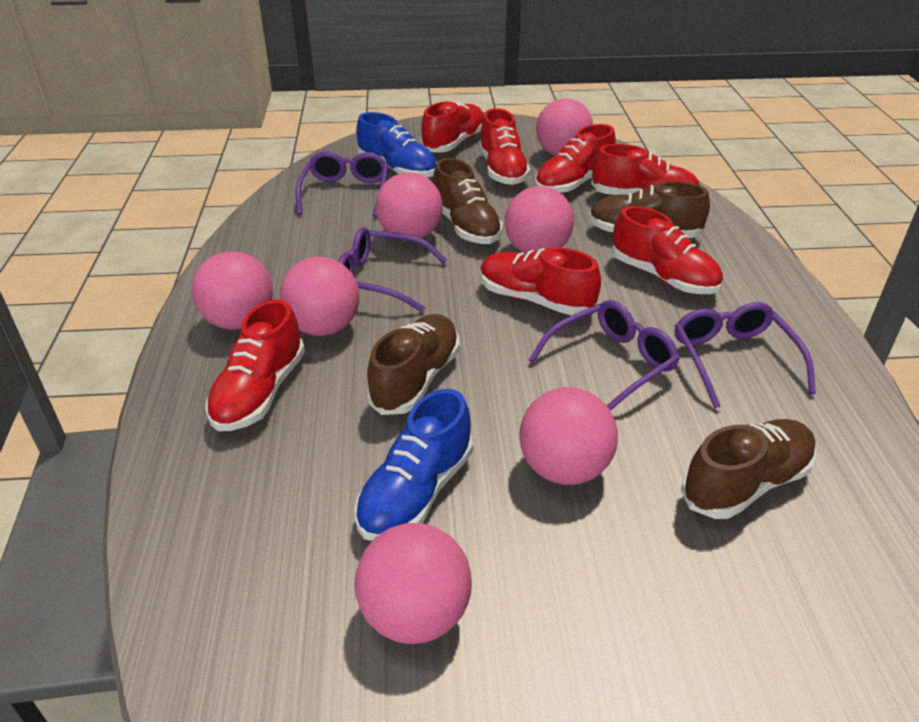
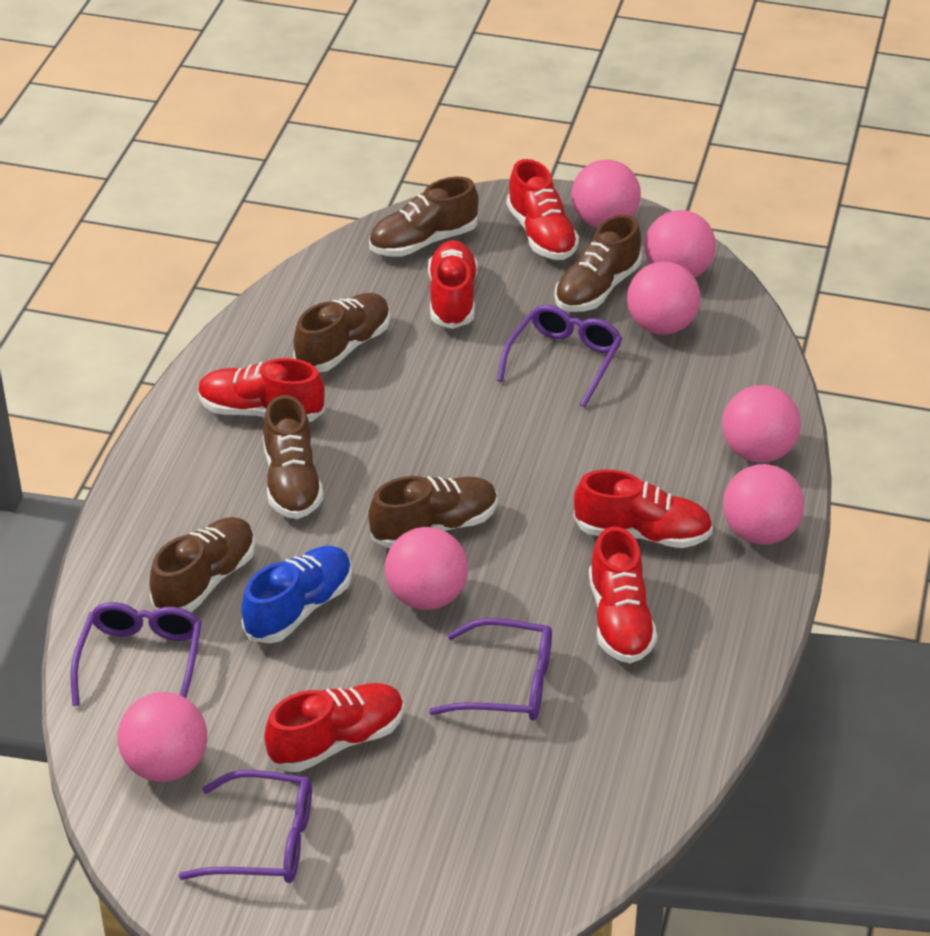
blue shoe: [354,389,473,541] [356,112,437,178] = 2 -> [241,546,352,643] = 1
brown shoe: [366,314,460,415] [433,158,503,244] [589,181,710,238] [681,419,817,519] = 4 -> [149,517,255,612] [263,395,323,519] [293,293,390,372] [368,476,497,548] [369,177,479,257] [555,215,642,312] = 6
red shoe: [205,299,305,431] [421,101,484,153] [479,108,530,185] [480,247,601,316] [535,124,616,193] [591,144,700,195] [612,206,723,294] = 7 -> [198,358,325,422] [264,683,404,772] [428,240,478,329] [507,159,579,260] [574,469,713,548] [589,526,657,663] = 6

